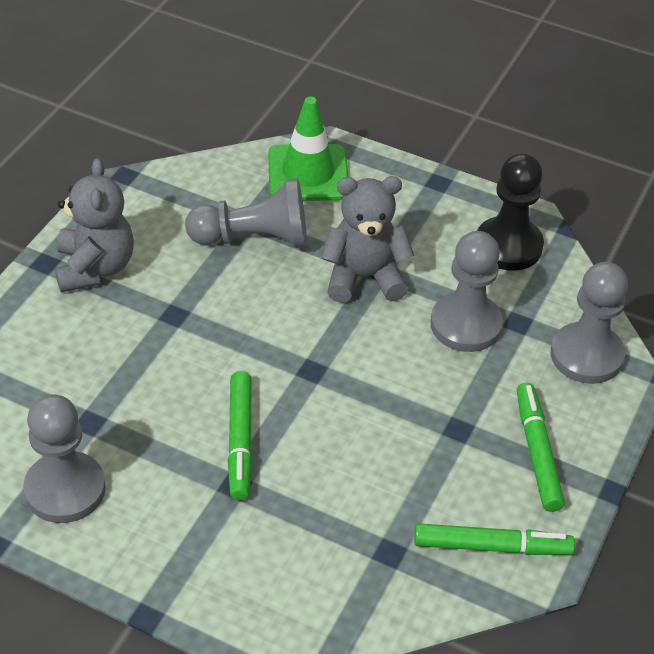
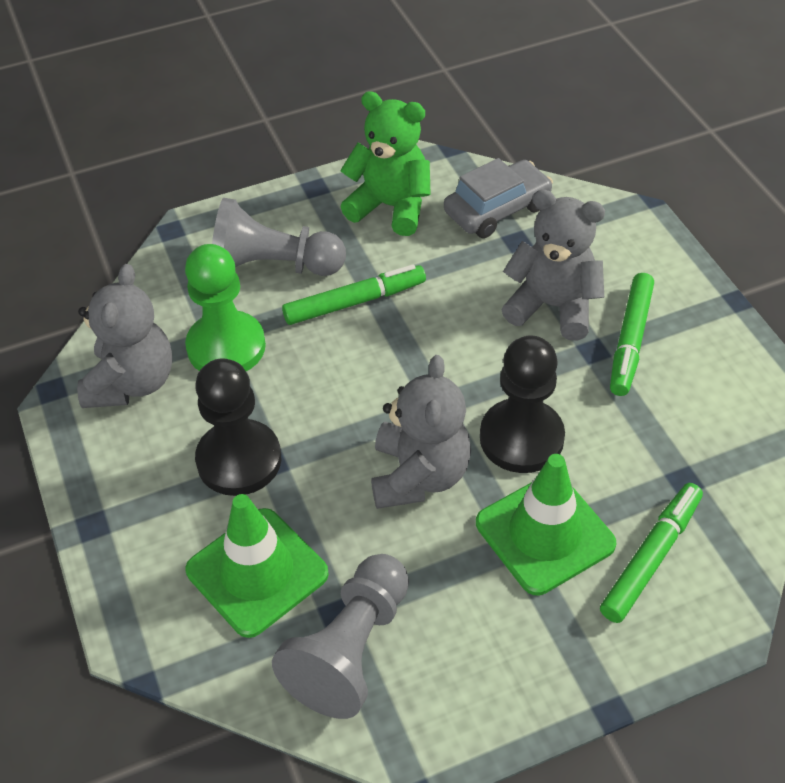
black pawn: [477,153,544,271] = 1 -> [195,358,281,496] [480,335,565,473] = 2
green pawn: none = 0 -> [185,244,266,371] = 1
green teddy bear: none = 0 -> [340,91,431,236] = 1
green traffic cone: [268,97,349,201] = 1 -> [185,494,329,638] [476,454,616,595] = 2
grey car: none = 0 -> [444,158,553,238] = 1
grey pawn: [23,394,106,523] [185,178,307,248] [430,231,503,352] [551,262,628,384] = 4 -> [212,198,346,276] [272,554,409,719] = 2
grey teddy bear: [55,158,134,293] [321,176,415,303] = 2 -> [77,264,172,408] [371,355,471,509] [501,189,605,341] = 3

